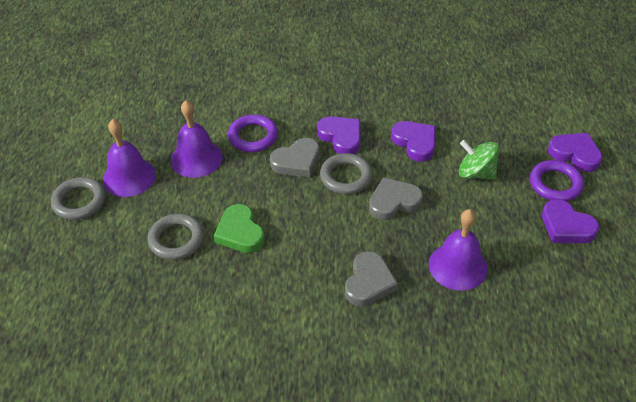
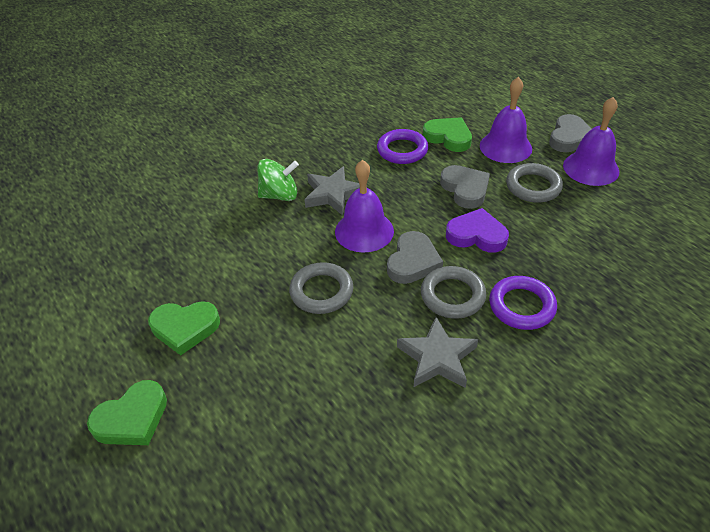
green heart: [214,204,265,253] = 1 -> [87,380,167,445] [148,301,220,355] [423,117,472,152] = 3
grey star: none = 0 -> [304,166,360,216] [397,317,478,388] = 2
purple heart: [317,116,360,154] [391,121,436,162] [542,199,599,243] [548,133,603,172] = 4 -> [446,208,509,253] = 1

